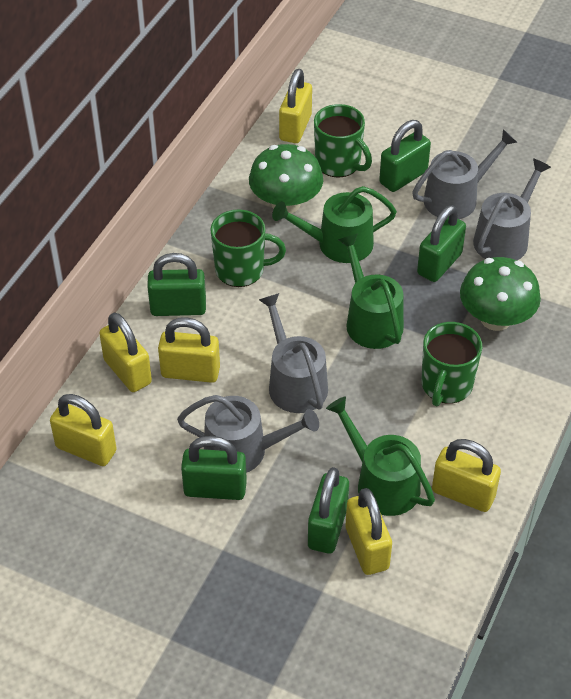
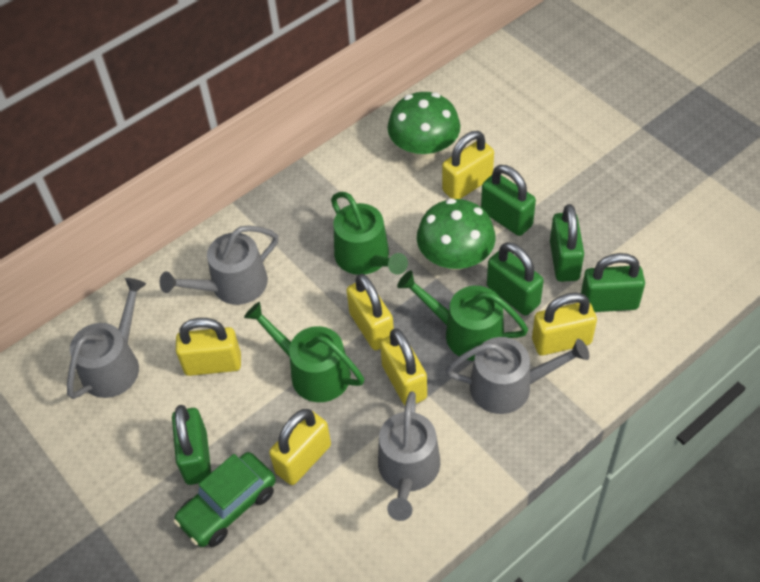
green car: none = 0 -> [173,452,276,547] = 1
green mug: [210,210,286,287] [314,104,372,178] [421,322,483,406] = 3 -> none = 0

